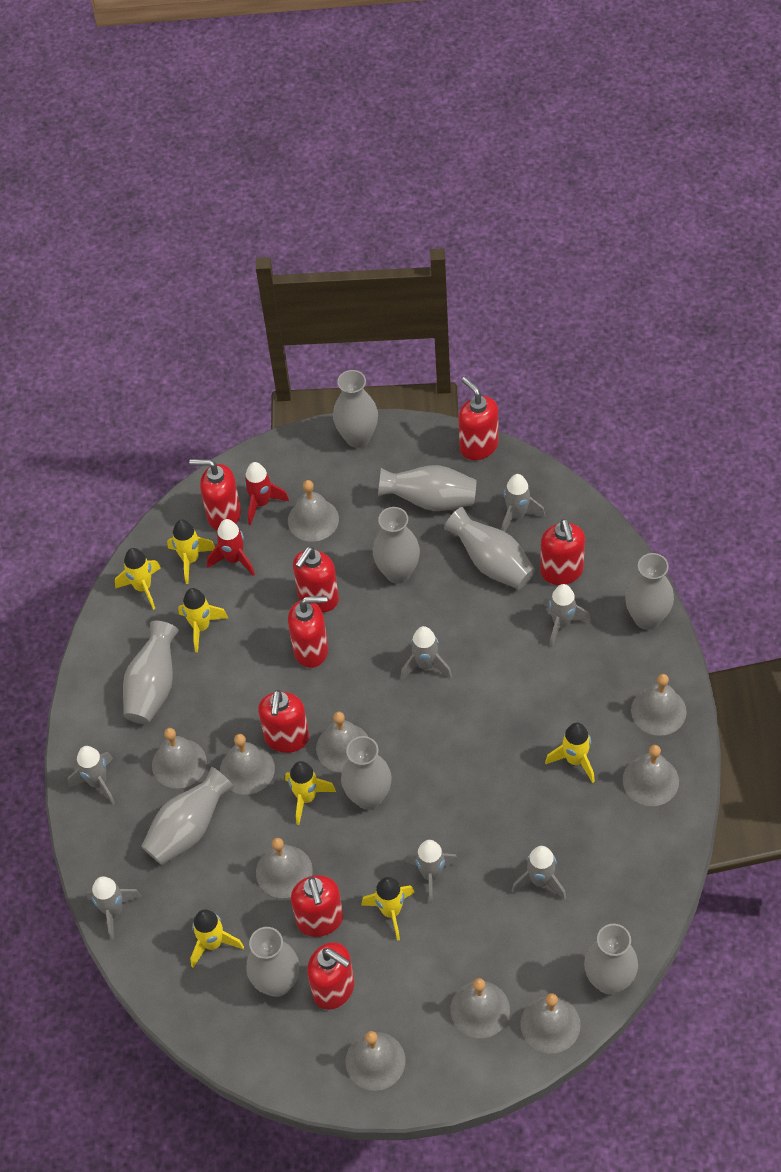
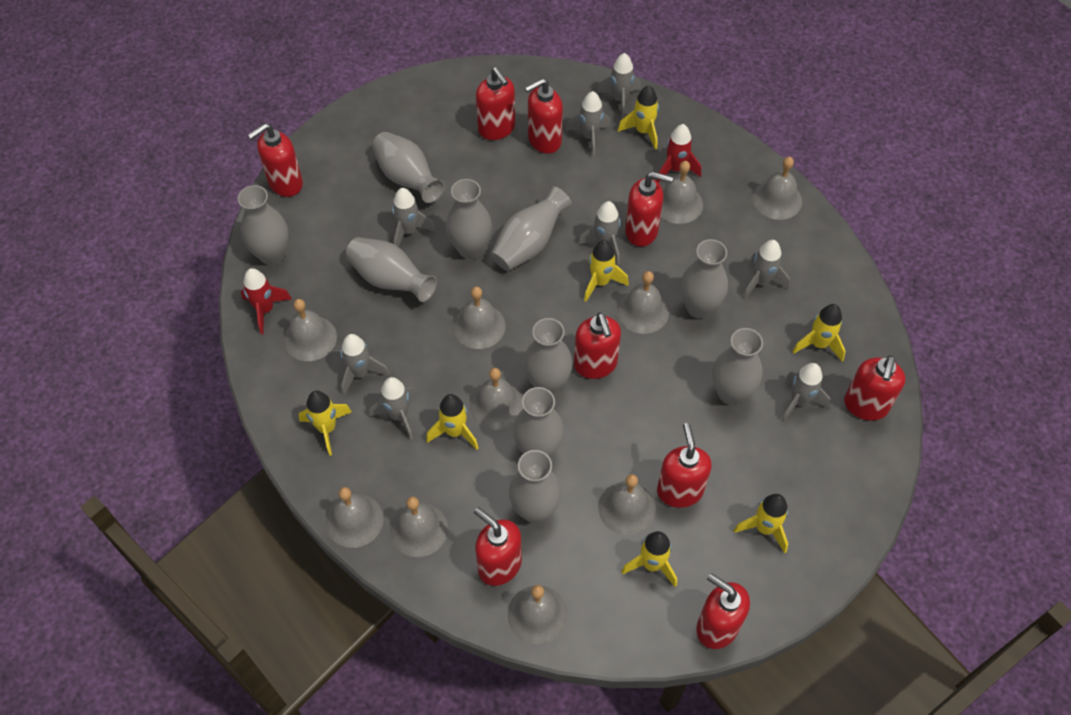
grey rocket: [68,746,115,805] [86,876,142,940] [400,626,452,680] [405,840,459,904] [501,474,545,532] [512,846,566,900] [544,584,591,647] = 7 -> [341,334,390,396] [369,377,416,439] [392,188,436,247] [566,91,611,158] [578,201,621,265] [597,53,641,119] [743,240,790,300] [781,363,831,422] = 8
red soap dispenser: [189,459,241,531] [258,690,309,753] [288,596,328,668] [291,875,343,937] [293,546,339,613] [307,942,355,1010] [459,377,499,460] [540,519,585,585] = 8 -> [248,123,303,197] [474,507,522,586] [476,67,515,140] [525,78,563,154] [574,312,621,379] [625,172,673,247] [657,423,712,508] [696,573,750,649] [844,355,906,421] = 9

